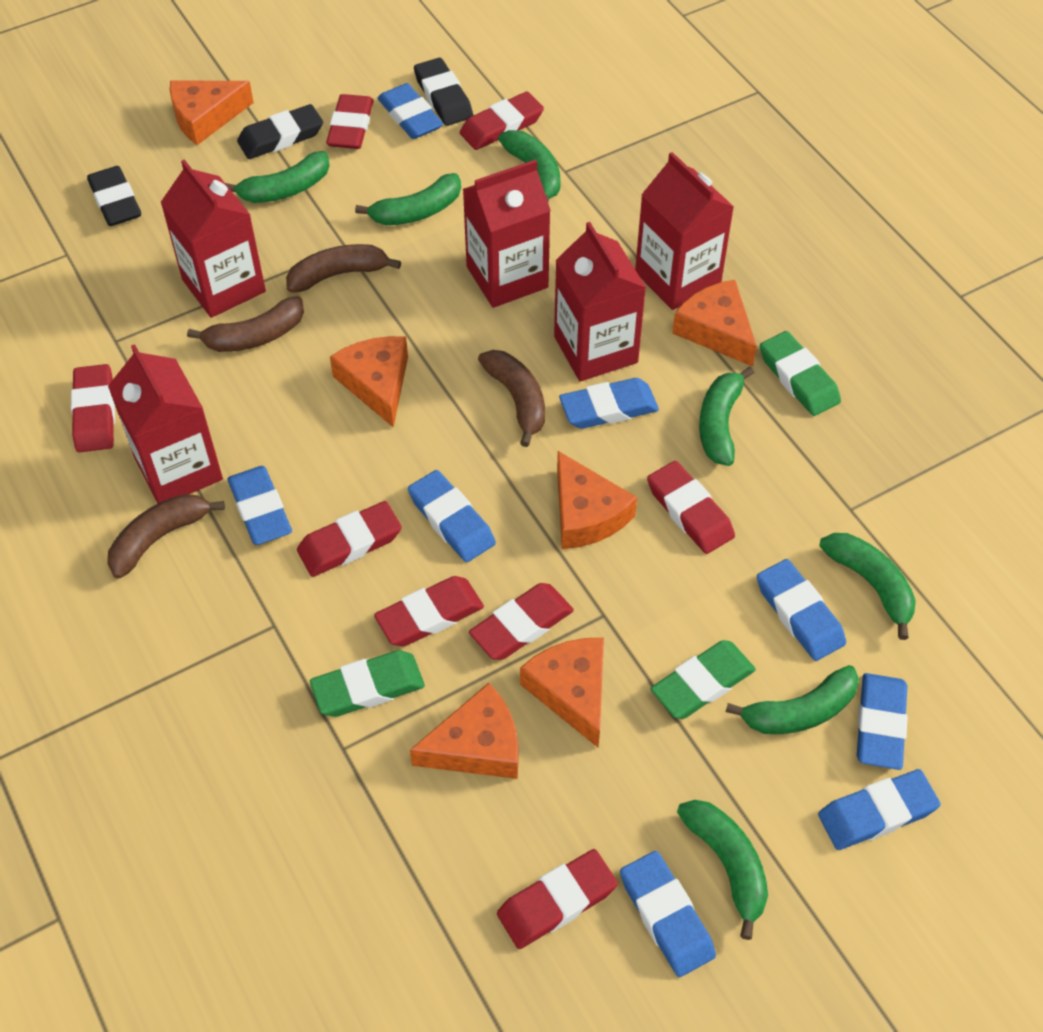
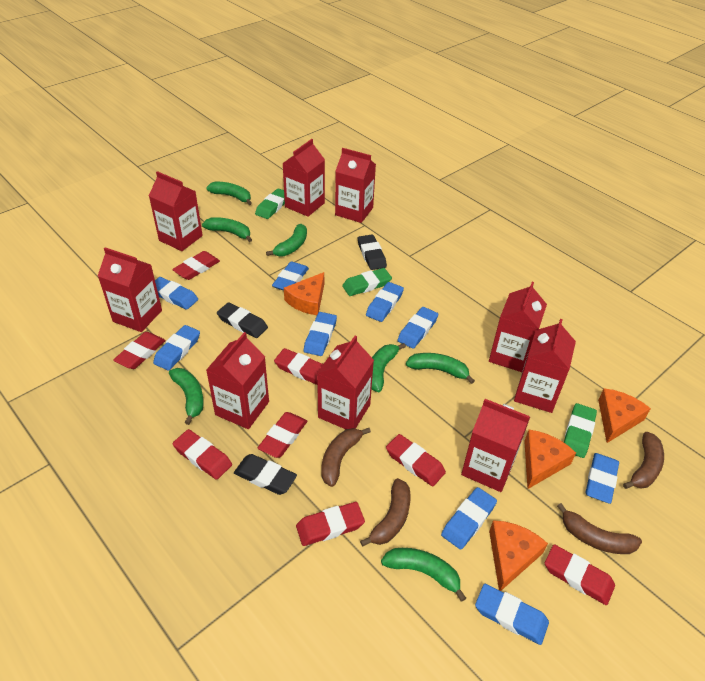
blue eraser: [227,466,292,545] [378,83,443,139] [408,470,496,562] [559,378,659,429] [620,851,716,977] [757,559,846,661] [818,769,941,850] [857,673,908,770] = 8 -> [153,325,200,371] [155,277,198,310] [272,261,309,291] [304,312,337,356] [366,282,404,322] [397,307,438,349] [441,487,497,550] [475,584,549,645] [585,453,619,504] = 9
orange cheese: [170,81,254,145] [330,336,408,427] [410,683,518,779] [520,638,604,747] [557,451,637,549] [672,280,757,367] = 6 -> [284,272,324,315] [489,520,548,591] [524,430,576,489] [598,388,651,443] = 4
red carton: [108,344,223,504] [160,160,266,318] [463,159,551,308] [554,222,646,382] [635,152,734,310] = 5 -> [98,247,162,332] [149,171,203,251] [206,332,269,429] [282,139,325,217] [317,336,374,429] [335,148,376,223] [461,399,530,492] [489,282,547,372] [514,319,576,413] = 9

